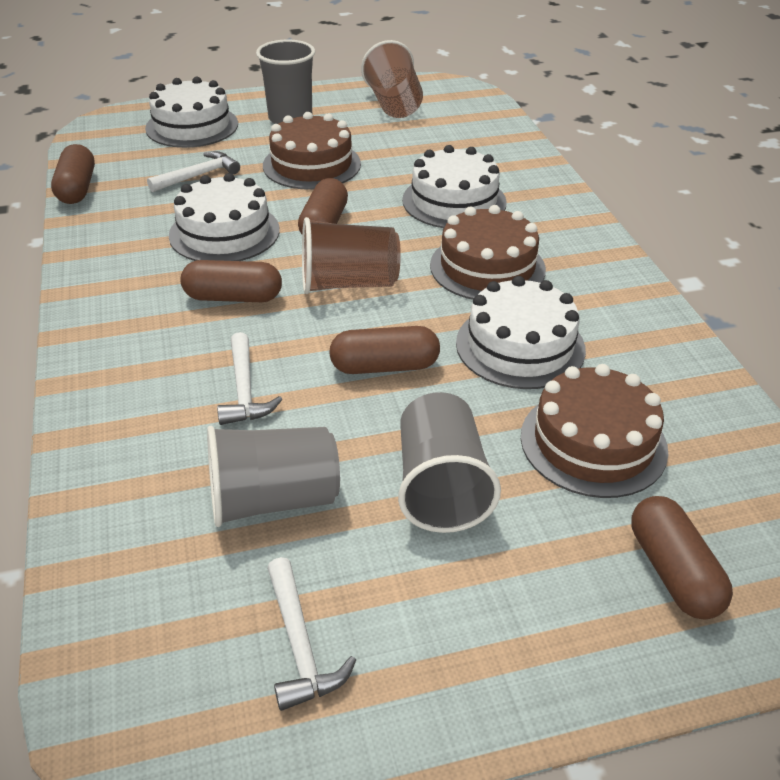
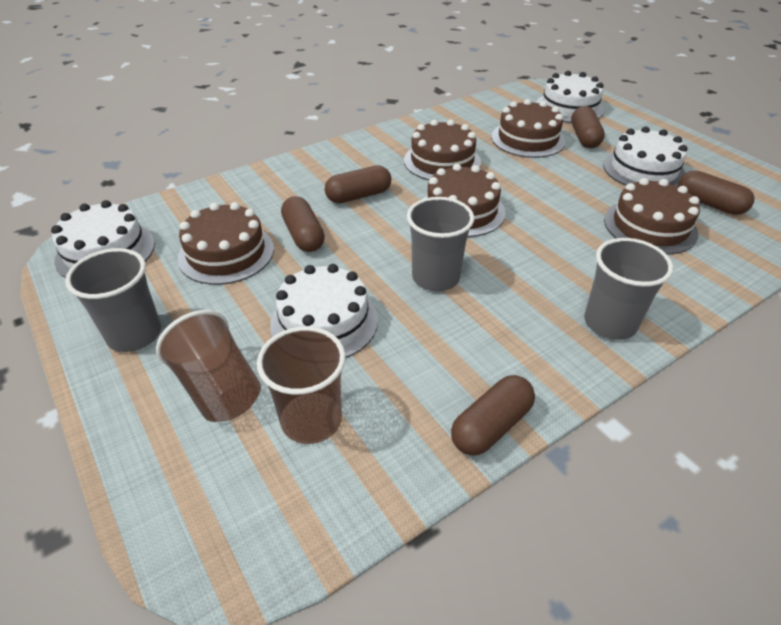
brown cake: [263,112,361,190] [430,205,546,300] [521,364,668,498] = 3 -> [177,202,274,285] [404,120,481,180] [423,164,506,237] [491,99,565,158] [604,178,700,255] = 5
white hammer: [147,151,240,192] [217,332,283,425] [267,557,356,711] = 3 -> none = 0

